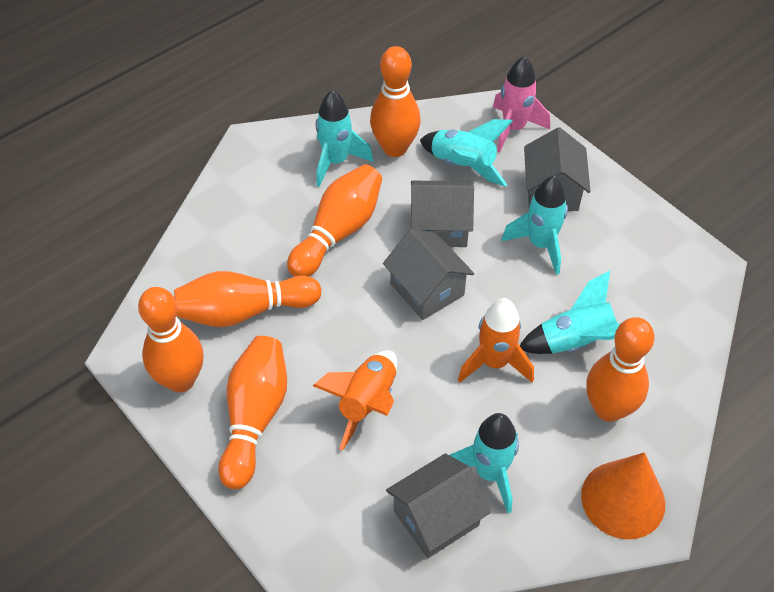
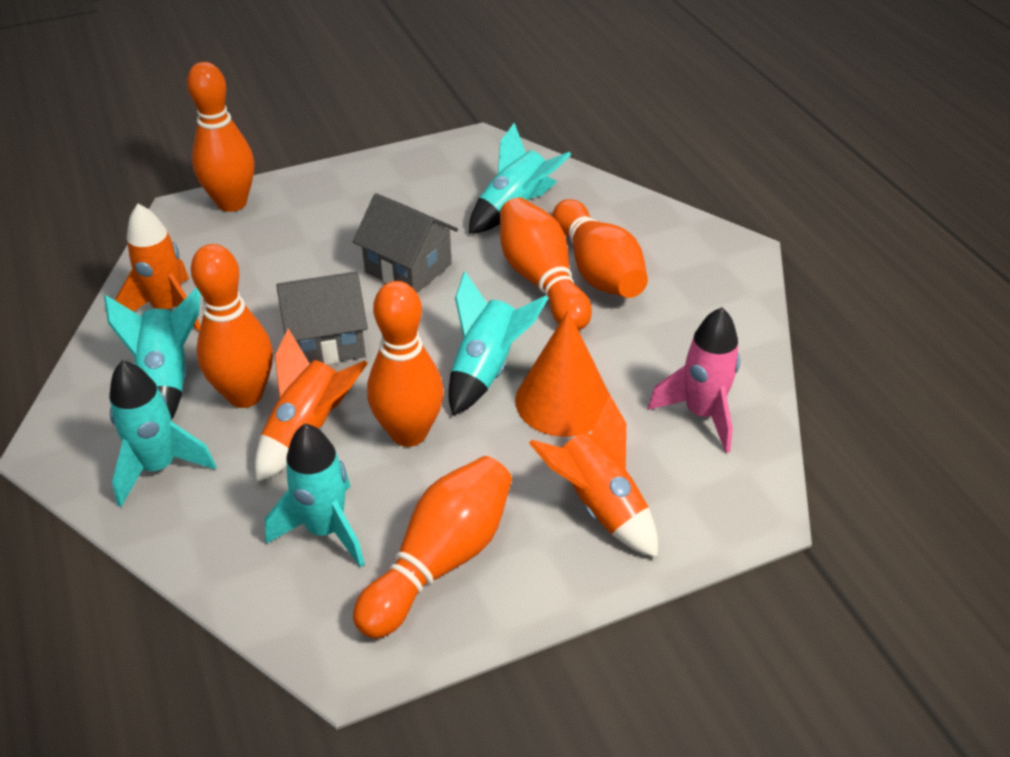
grey house: [383,229,474,320] [386,453,491,558] [411,181,474,247] [524,127,591,211] = 4 -> [276,271,368,365] [353,193,458,293] = 2
orange rocket: [313,351,397,451] [458,298,534,383] = 2 -> [116,204,201,331] [255,328,368,482] [529,395,658,558] = 3

